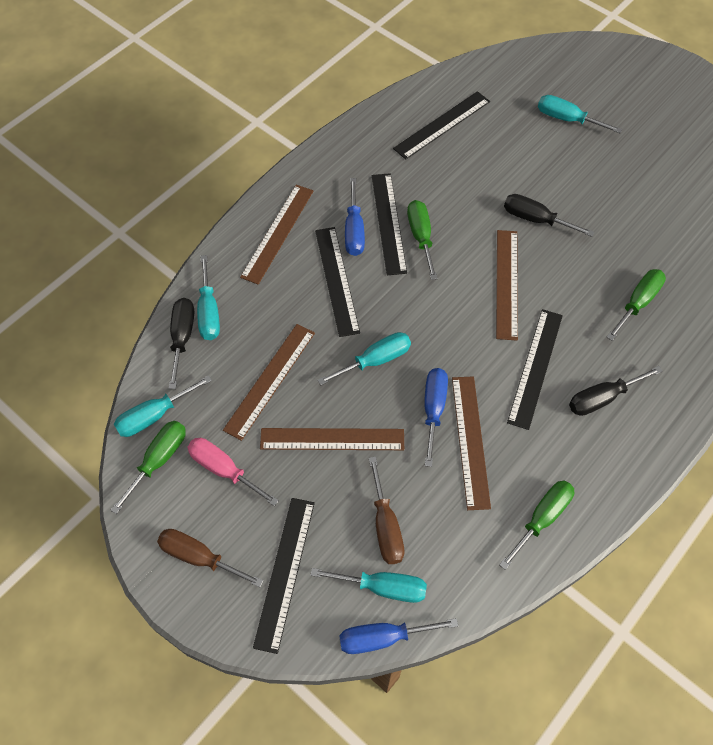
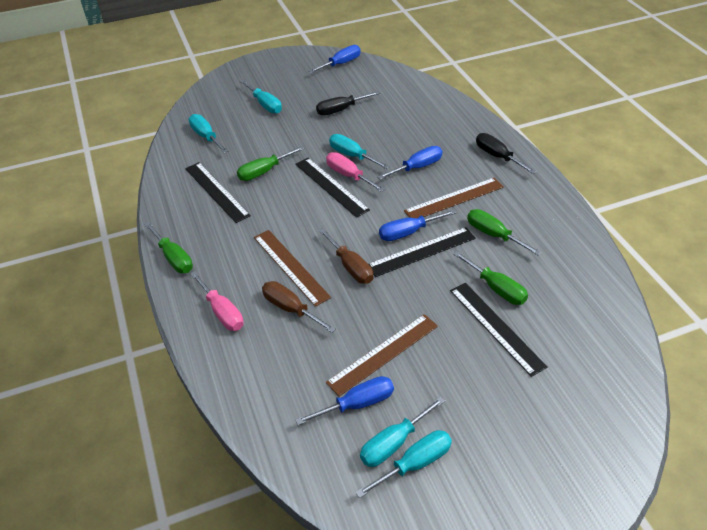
black ruler: [253,498,315,654] [315,227,360,337] [372,173,407,275] [393,91,490,159] [507,309,563,430] = 5 -> [185,162,251,223] [295,158,370,218] [369,227,476,277] [450,283,547,377] = 4
black screwdriver: [169,298,194,389] [504,194,595,237] [569,366,663,416] = 3 -> [316,91,380,116] [476,133,536,174] = 2
blue screwdriver: [339,618,458,654] [345,178,365,256] [424,368,448,467] = 3 -> [295,376,394,425] [309,45,361,73] [377,146,442,180] [379,209,456,241] = 4
brown ruler: [223,324,315,441] [240,185,313,285] [260,428,404,450] [452,376,491,510] [496,230,518,341] = 5 -> [254,230,331,307] [326,314,438,397] [404,178,504,218] = 3
pink screwdriver: [187,438,279,506] = 1 -> [190,271,244,331] [326,152,385,192] = 2

